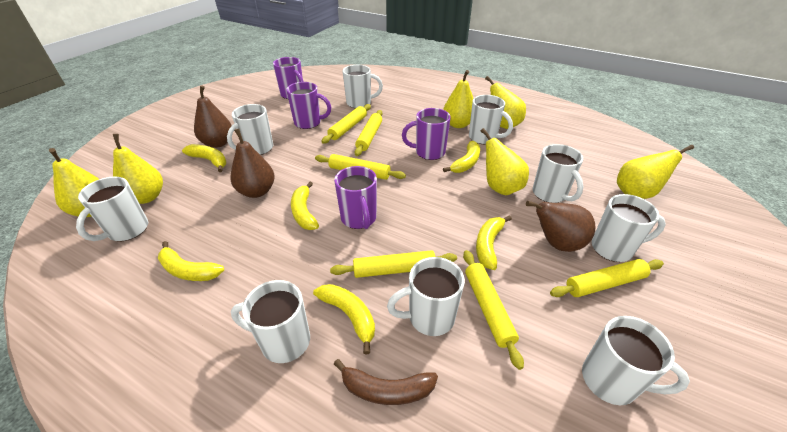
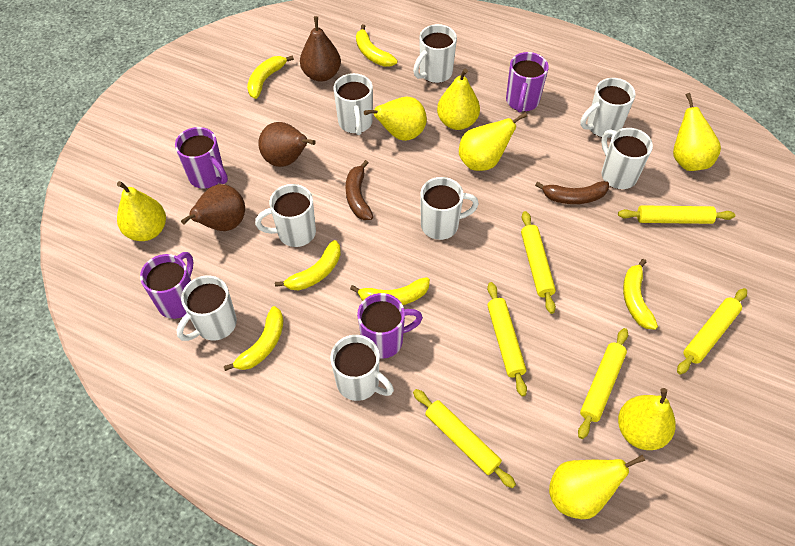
brown banana: [334,359,438,405] = 1 -> [345,160,373,220] [535,181,609,204] = 2
white mug: [76,177,148,241] [227,104,273,155] [231,280,310,363] [343,65,383,108] [387,257,465,336] [469,95,513,144] [533,144,583,203] [582,316,690,405] [592,194,666,262] = 9 -> [177,275,237,341] [255,184,316,247] [330,335,394,401] [334,73,373,135] [413,24,457,83] [420,177,479,240] [580,78,636,138] [601,128,653,189] = 8
yellow pear: [49,148,99,217] [113,134,163,204] [443,70,474,128] [481,128,529,195] [485,76,526,129] [617,145,694,199] = 6 -> [117,181,166,241] [364,97,427,141] [437,68,480,130] [459,112,527,171] [549,455,645,519] [618,388,676,450] [673,93,721,171] = 7

